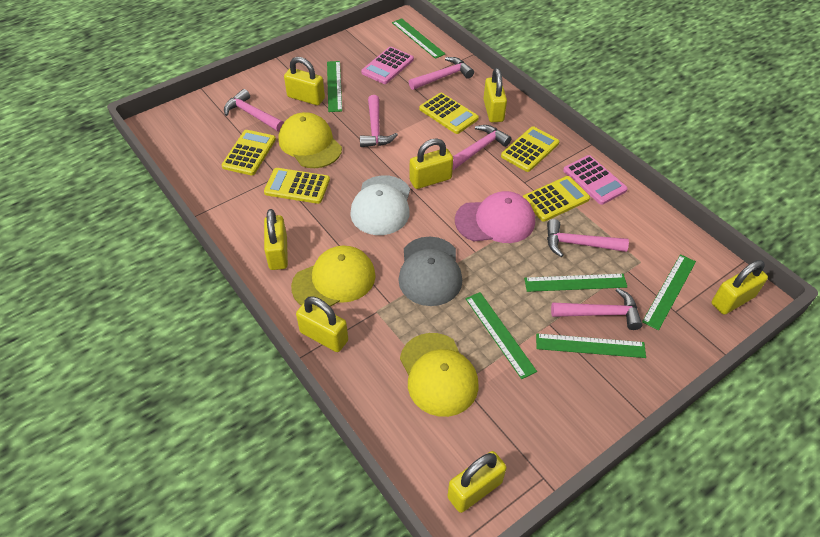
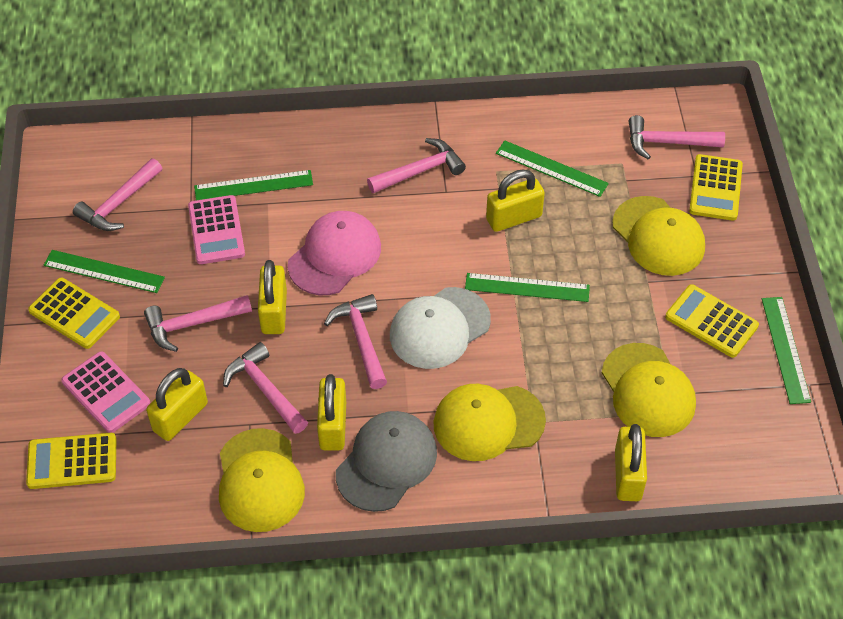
green ruler: [327,61,342,112] [392,18,445,59] [466,292,537,379] [524,274,627,292] [536,333,646,358] [642,254,696,330] = 6 -> [44,250,165,293] [194,170,313,201] [465,273,590,302] [496,140,609,197] [762,297,811,404] = 5
yellow calculator: [221,130,276,175] [264,168,330,204] [419,93,479,134] [501,126,560,172] [523,176,590,222] = 5 -> [26,433,117,489] [28,278,120,349] [665,284,759,358] [689,154,743,221] = 4
yellow cap: [278,112,342,168] [291,246,376,307] [400,333,479,417] = 3 -> [219,428,305,532] [433,384,546,461] [602,343,696,437] [612,196,705,276] = 4
yellow padlock: [264,209,288,270] [284,57,325,105] [296,297,348,352] [410,138,453,189] [448,451,507,513] [483,68,507,122] [711,260,768,315] = 7 -> [146,368,208,441] [258,260,287,334] [317,374,346,451] [486,169,545,232] [615,424,647,501] = 5

